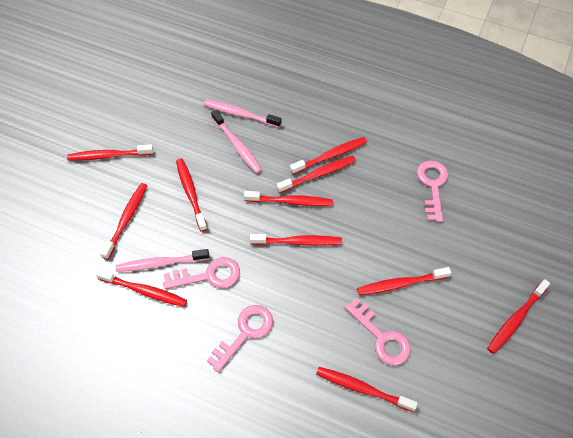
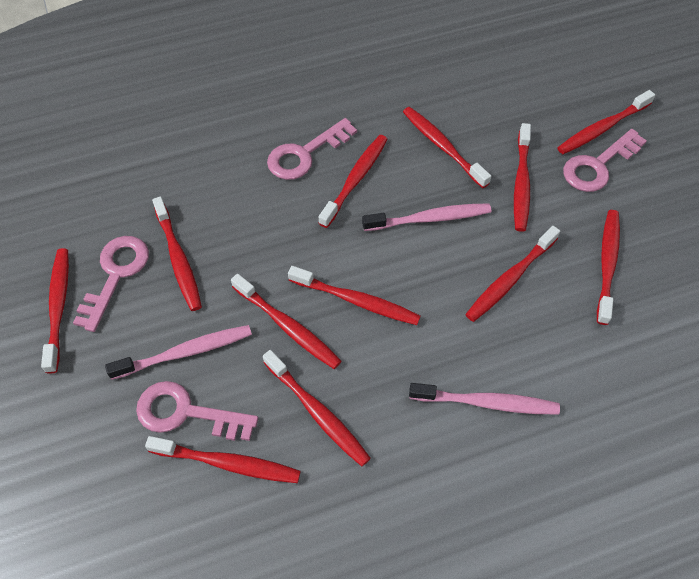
red toothbrush: [67,144,153,161] [96,269,187,307] [100,183,147,260] [176,158,207,232] [244,191,333,206] [250,234,342,246] [276,156,356,193] [290,137,367,174] [316,367,418,412] [357,267,451,295] [487,279,550,354] = 11 -> [41,248,69,374] [145,436,301,483] [152,196,202,311] [231,274,341,369] [263,350,371,466] [288,266,421,325] [319,135,387,228] [403,107,491,188] [465,226,560,322] [514,123,531,232] [557,90,655,154] [597,210,620,325] = 12

